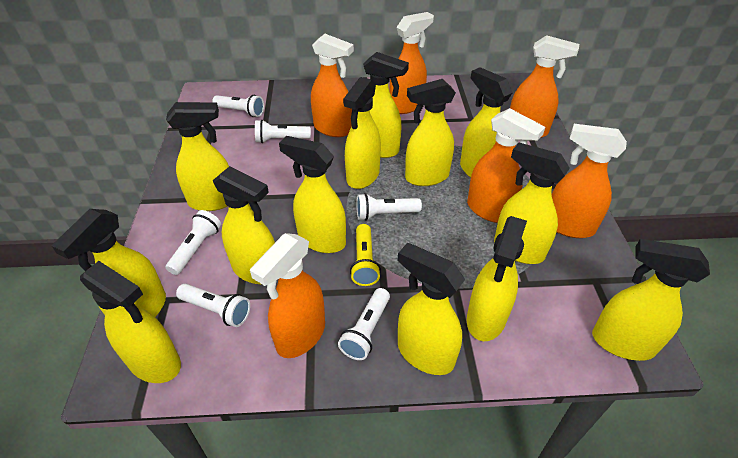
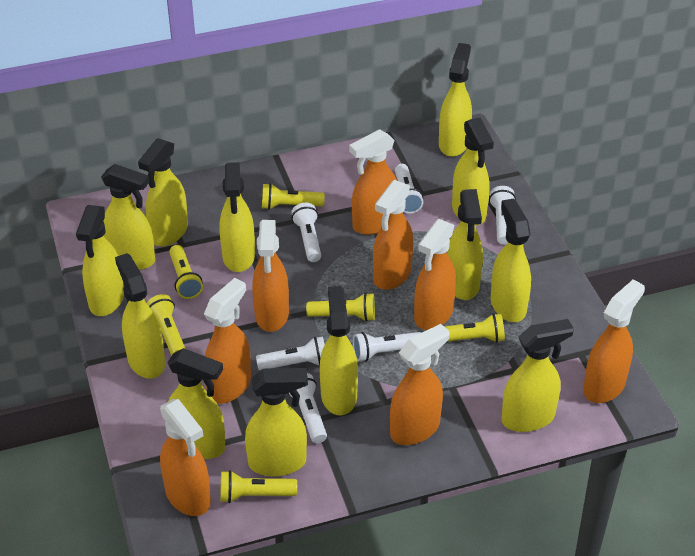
orange spray bottle: [250,233,325,358] [311,34,354,137] [389,12,434,114] [467,108,545,223] [510,35,579,138] [552,124,627,238] = 6 -> [160,399,211,516] [204,278,251,404] [252,220,289,332] [349,129,397,235] [373,180,413,290] [390,324,450,445] [414,219,456,330] [583,279,645,403] = 8
yellow flashlight: [350,224,381,286] = 1 -> [147,294,185,356] [169,245,203,299] [220,470,297,503] [262,183,325,210] [306,293,375,322] [444,314,505,343] = 6

